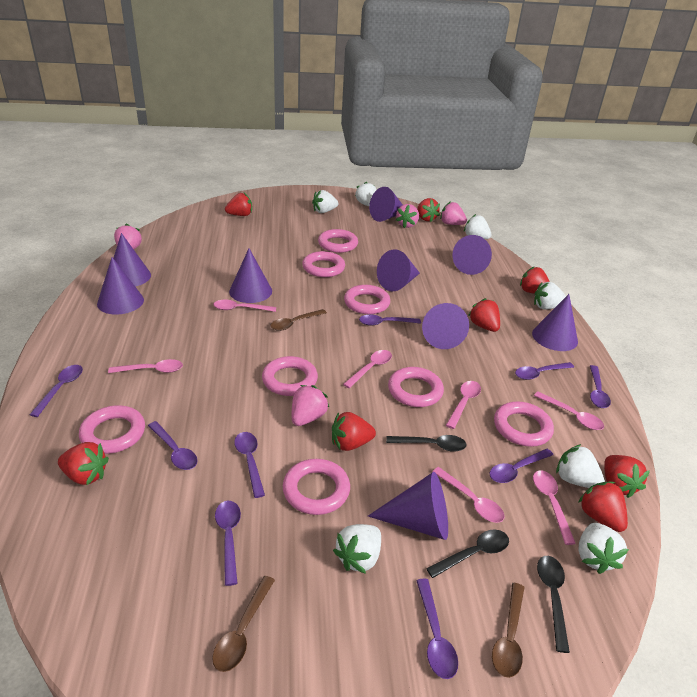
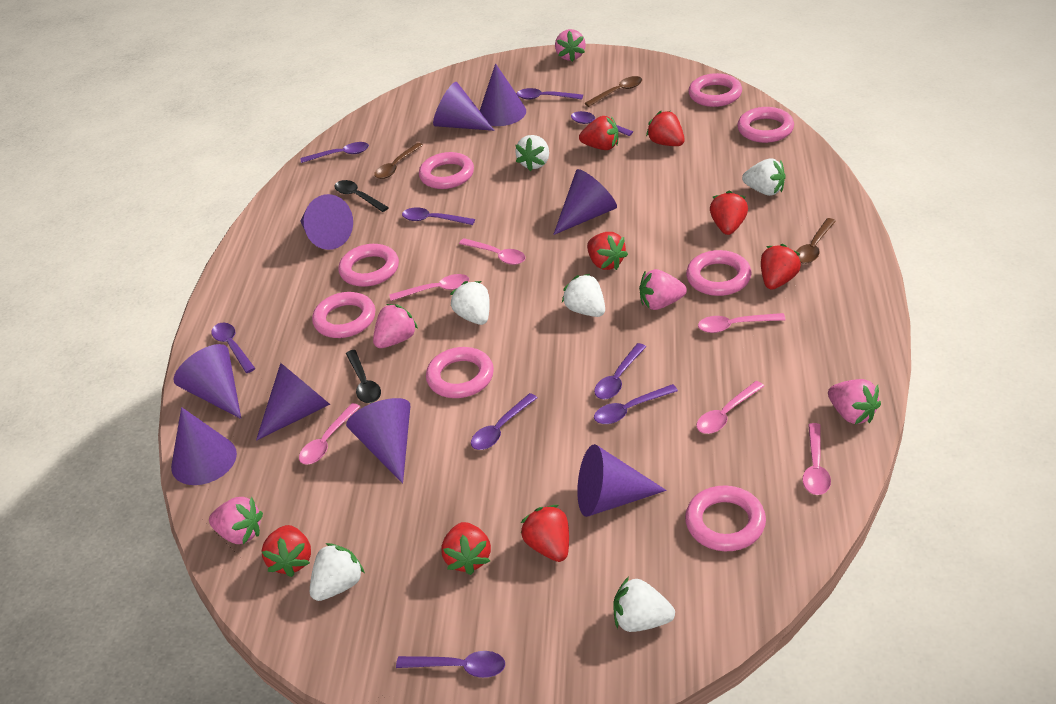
black spoon: [386,435,467,452] [426,530,509,578] [537,556,570,653] = 3 -> [335,180,389,212] [346,350,381,403] = 2
pink spoon: [108,359,183,373] [213,300,276,312] [343,350,392,388] [432,467,505,523] [446,381,481,429] [533,470,576,545] [534,392,604,430] = 7 -> [299,403,360,465] [389,274,469,301] [459,238,525,265] [696,381,764,434] [698,313,786,333] [802,423,831,495] = 6
pink strawberry: [114,224,142,249] [292,385,329,426] [396,204,419,228] [440,201,467,225] = 4 -> [209,497,263,544] [373,304,418,348] [555,29,586,62] [639,269,687,310] [828,379,881,424] = 5
white strawberry: [312,190,338,213] [333,524,381,574] [355,181,376,206] [464,214,492,239] [534,282,566,310] [556,444,605,488] [578,523,629,574] = 7 -> [310,543,365,601] [450,281,490,325] [515,135,549,171] [562,274,605,317] [613,577,675,632] [742,158,786,196] = 6

